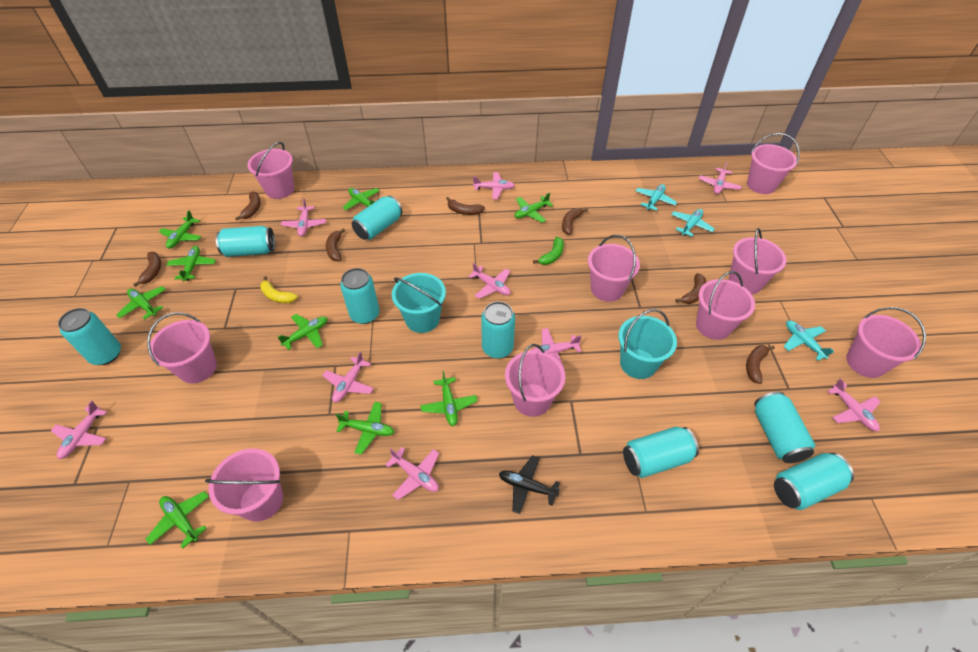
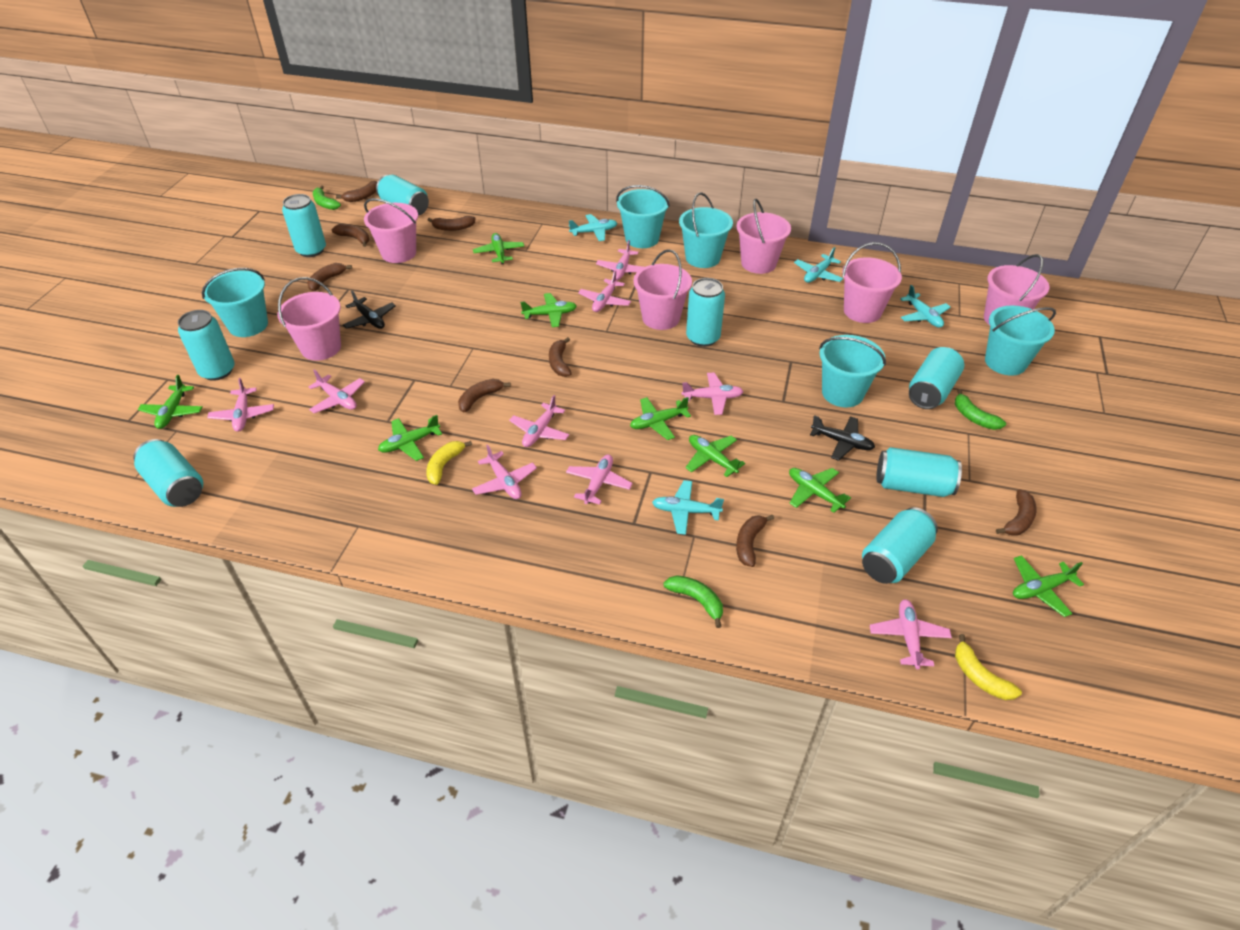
black plane: [499,455,560,514] = 1 -> [343,291,396,329] [810,415,875,461] = 2
brown banana: [133,252,161,287] [235,191,261,220] [326,229,345,261] [446,197,485,215] [562,208,588,235] [675,273,706,304] [746,345,775,384] = 7 -> [307,263,352,291] [332,224,369,247] [336,181,377,202] [428,216,475,231] [458,379,511,412] [549,337,572,377] [736,514,774,567] [996,489,1037,536] = 8
green banana: [533,237,564,265] = 1 -> [313,185,341,210] [663,575,723,628] [955,389,1006,430] = 3
green plane: [116,286,166,320] [146,491,209,548] [159,210,202,249] [167,246,216,281] [278,314,328,350] [336,402,394,455] [342,188,380,210] [420,371,477,426] [514,193,553,223] = 9 -> [138,375,203,429] [378,415,442,461] [473,233,524,264] [520,293,577,327] [630,397,691,440] [685,435,745,477] [789,468,851,513] [1013,555,1084,617] = 8
pink bucket: [147,312,217,384] [205,448,283,522] [247,142,294,199] [505,344,565,417] [588,235,640,302] [696,271,755,340] [729,228,787,294] [747,133,800,194] [846,307,926,378] = 9 -> [277,277,341,361] [364,198,418,263] [633,249,692,330] [736,199,791,274] [842,242,902,323] [984,254,1049,325] = 6
turquoise bucket: [392,273,446,333] [618,309,677,379] = 2 -> [202,268,268,337] [616,185,670,248] [679,192,733,268] [819,335,886,407] [985,306,1056,376] = 5
turquoise plane: [636,184,677,211] [671,209,715,237] [783,320,834,361] = 3 -> [569,214,617,241] [652,480,724,535] [794,247,843,283] [900,285,951,328] = 4
yellow banana: [260,276,298,303] = 1 -> [426,441,472,485] [955,634,1022,700] = 2

